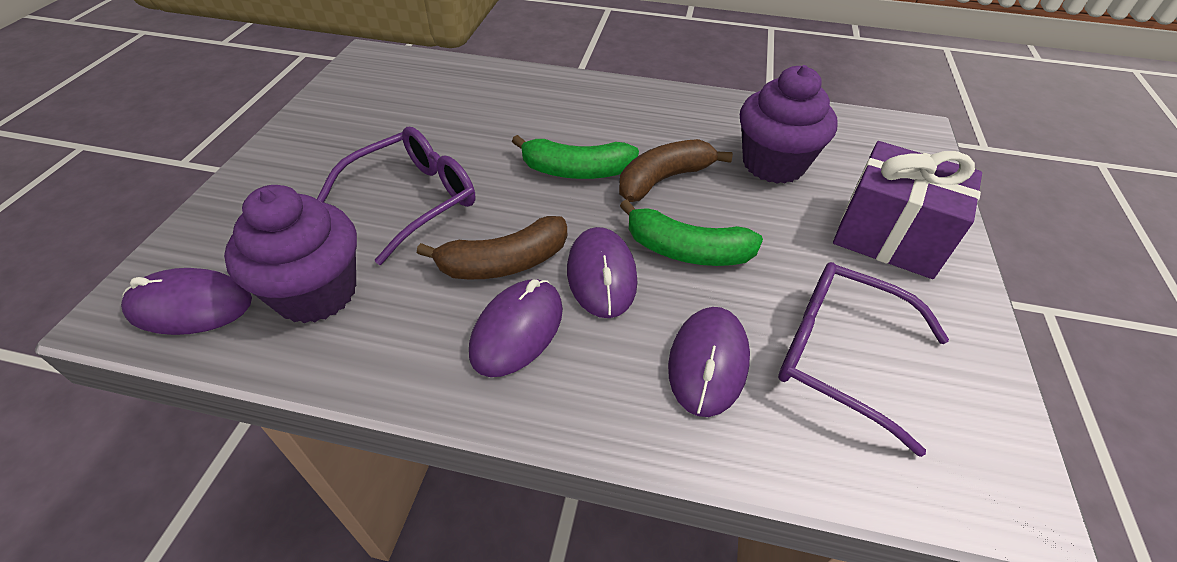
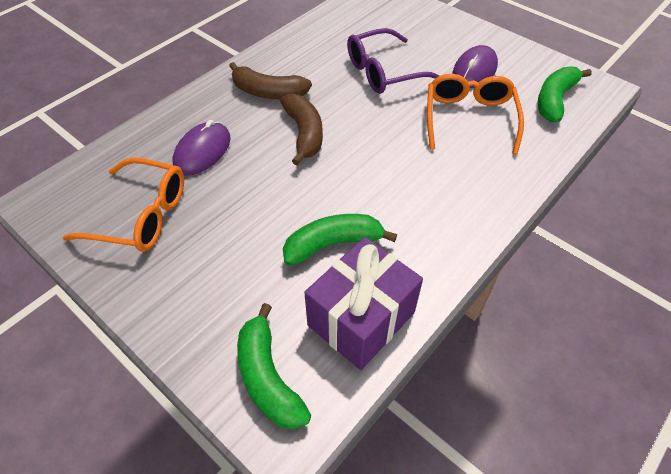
green banana: [512,135,639,179] [620,200,763,266] = 2 -> [237,303,311,429] [283,214,397,266] [538,66,592,122] = 3
orange glasses: none = 0 -> [62,158,184,252] [427,74,524,155] = 2
purple cupcake: [224,185,357,323] [740,65,838,183] = 2 -> none = 0
purple glasses: [317,127,475,265] [778,262,949,457] = 2 -> [347,28,439,94] = 1
purple mouse: [121,268,252,335] [469,279,563,377] [567,227,637,318] [668,307,750,417] = 4 -> [173,120,231,176] [453,45,498,88] = 2

